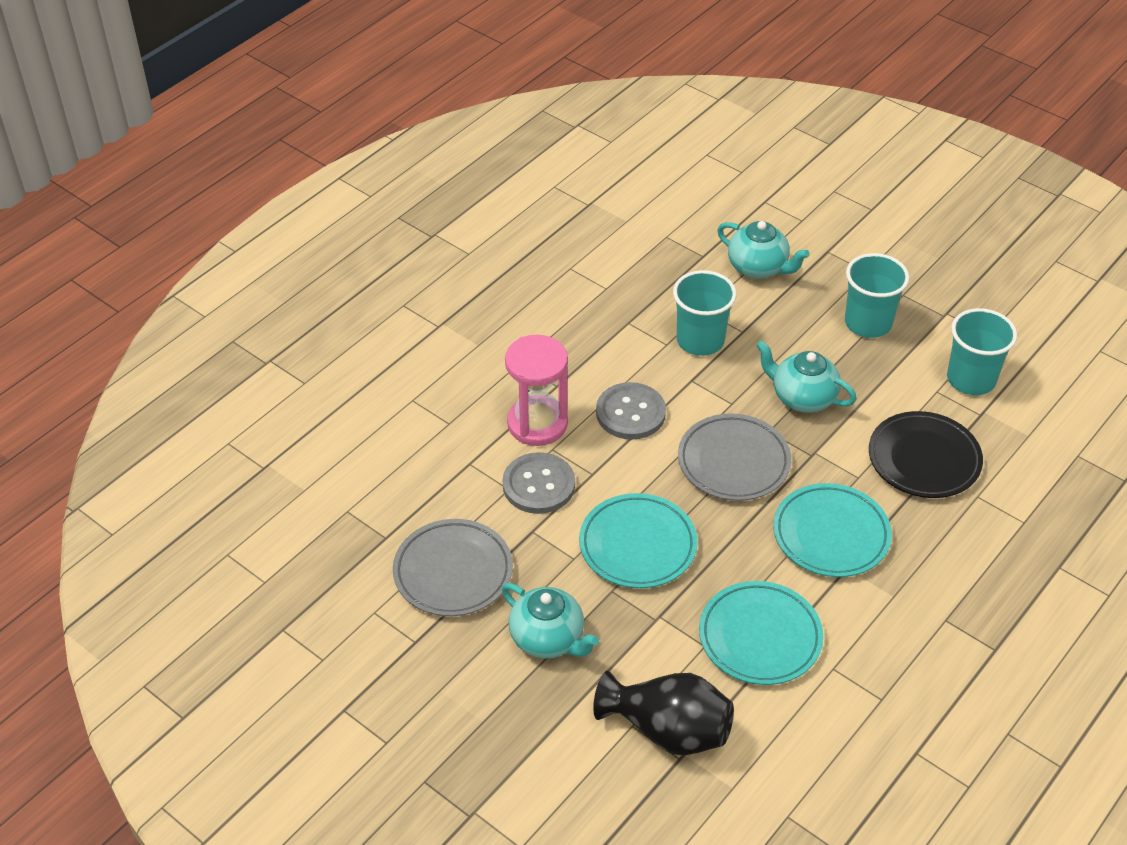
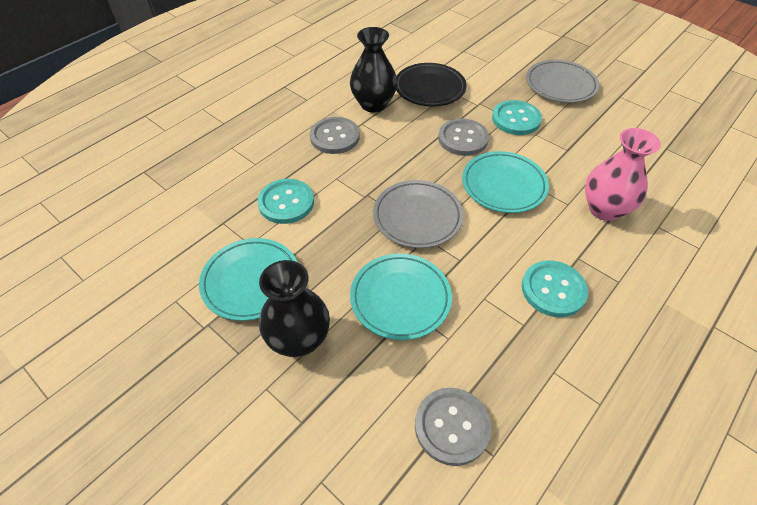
black vase: [593,671,734,755] = 1 -> [259,260,330,357] [350,27,397,113] = 2
grey button: [503,452,575,514] [596,382,666,440] = 2 -> [310,117,360,154] [415,388,491,466] [438,118,489,156] = 3
pink hourglass: [505,335,568,446] = 1 -> none = 0
pink vase: none = 0 -> [585,128,661,221] = 1
turquoise button: none = 0 -> [257,179,314,224] [492,100,542,135] [522,260,588,317] = 3
turquoise cup: [673,270,737,356] [845,253,909,338] [947,308,1017,395] = 3 -> none = 0
turquoise teapot: [502,583,599,659] [717,221,810,279] [756,340,857,413] = 3 -> none = 0

